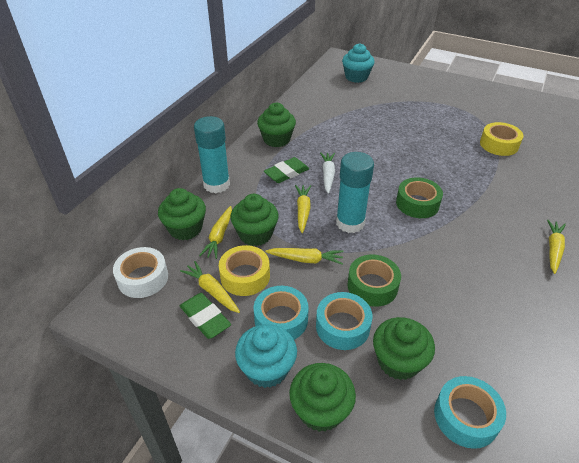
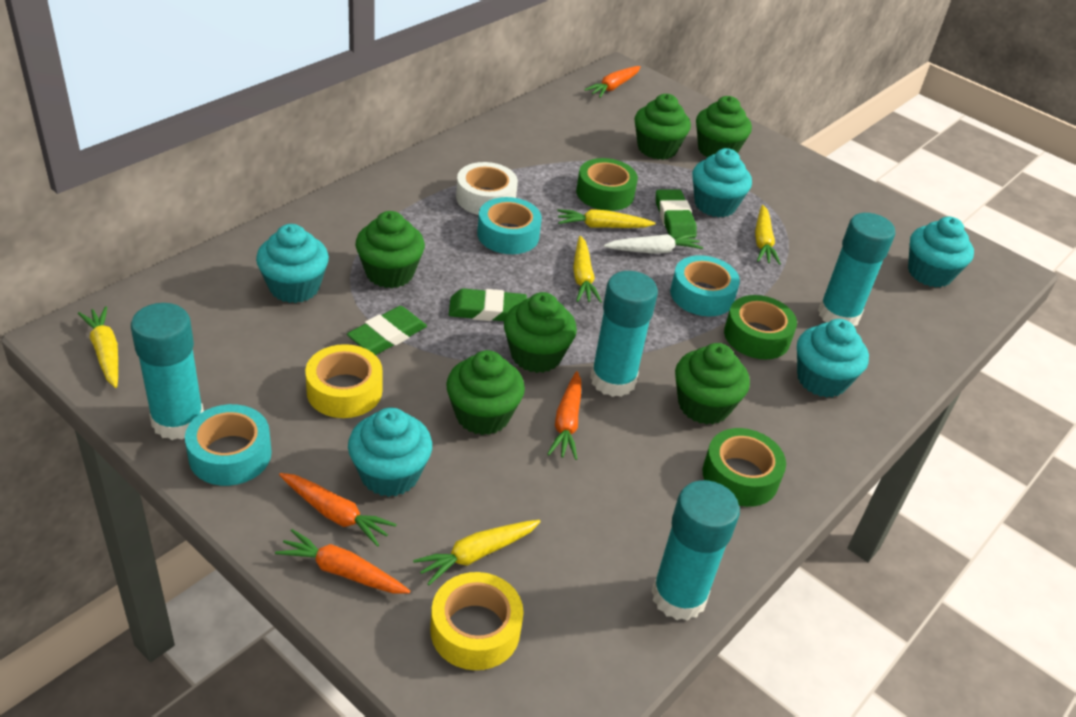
green cupcake: [158,188,206,240] [231,194,279,246] [257,103,296,147] [289,363,356,432] [373,317,435,380] = 5 -> [355,211,425,288] [446,350,525,435] [504,292,577,373] [635,94,691,160] [675,343,750,425] [696,96,752,158] = 6
green eraser: [180,293,231,339] [264,157,309,183] = 2 -> [347,306,427,355] [449,288,527,321] [656,189,697,239] = 3
green tape: [347,254,401,307] [396,178,443,218] = 2 -> [576,158,638,211] [703,428,786,507] [724,295,797,359] = 3
orange carrot: none = 0 -> [275,529,410,594] [279,473,397,547] [548,371,581,460] [584,66,641,98] = 4
turquoise cupcake: [235,324,297,388] [342,43,375,83] = 2 -> [256,224,329,303] [348,408,432,497] [692,148,752,218] [797,319,869,398] [908,216,974,287] = 5
turquoise glue stick: [194,116,230,193] [336,152,374,233] = 2 -> [131,303,204,440] [590,271,658,397] [651,480,740,621] [818,213,895,326] = 4

